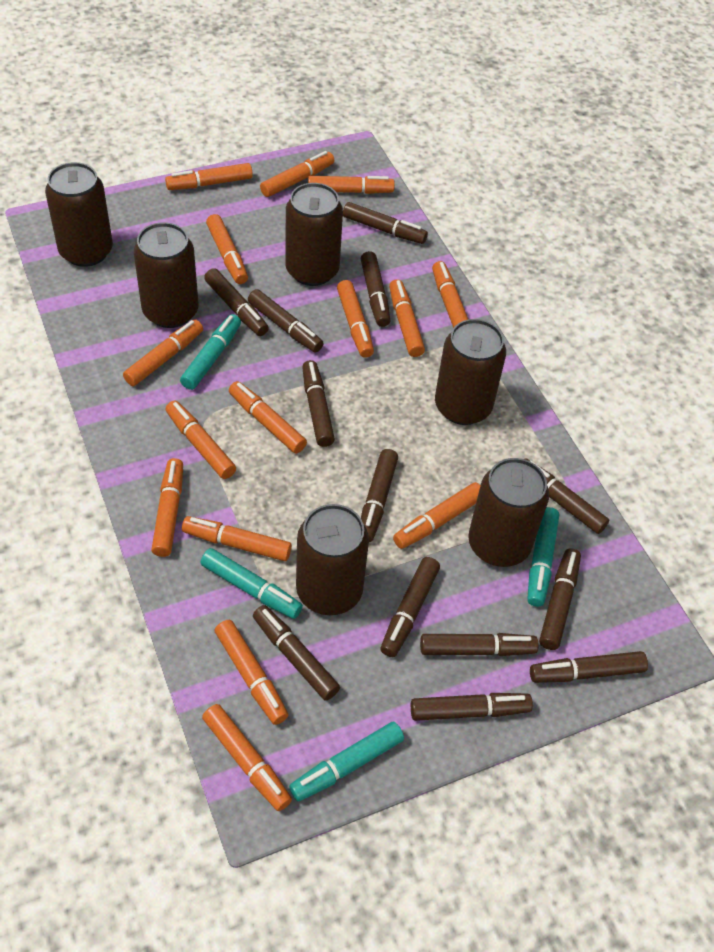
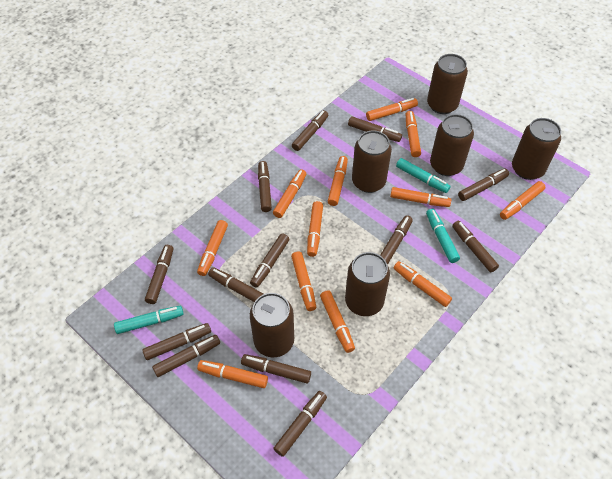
orange marker: [123,320,203,386] [151,458,183,557] [165,163,253,190] [166,401,236,479] [182,516,292,561] [202,704,292,811] [206,214,248,284] [214,620,288,725] [229,381,307,454] [260,151,334,197] [308,176,395,194] [337,280,374,358] [389,279,425,357] [393,482,481,549] [432,261,468,328] = 15 -> [197,220,228,276] [197,360,268,388] [273,169,306,218] [291,251,316,311] [307,201,323,257] [320,290,355,353] [328,156,348,206] [366,98,418,121] [390,187,451,207] [394,261,452,307] [406,111,421,157] [500,181,545,220] = 12
turquoise marker: [180,314,241,390] [200,548,303,619] [289,722,404,801] [527,507,559,607] = 4 -> [114,306,184,334] [396,158,450,193] [426,209,460,263] = 3

